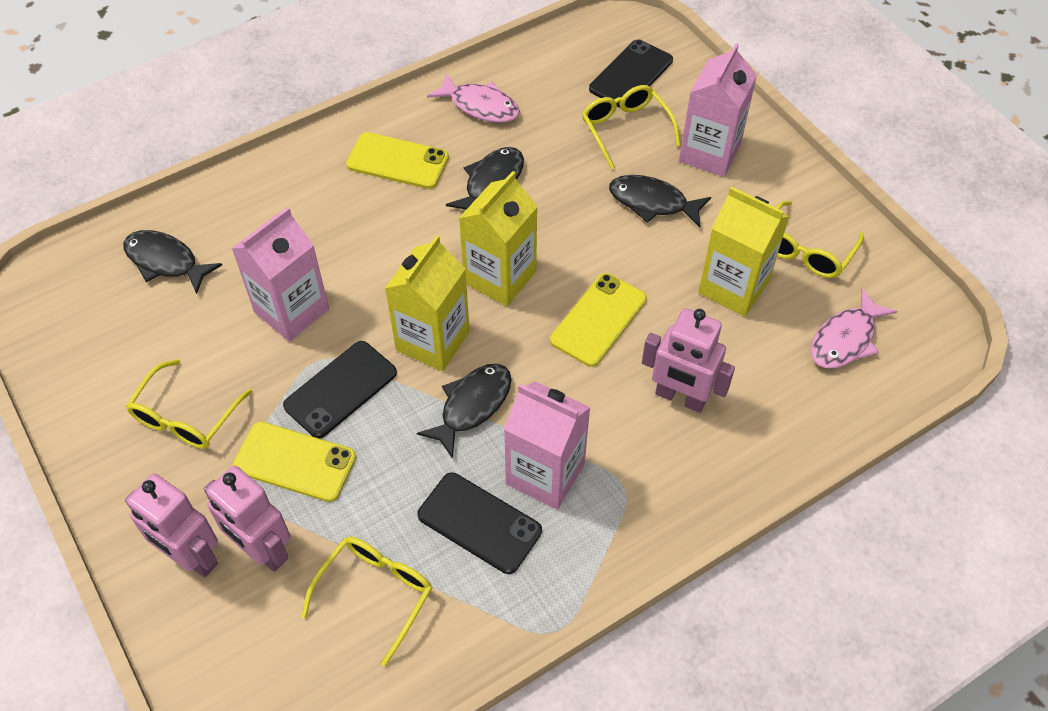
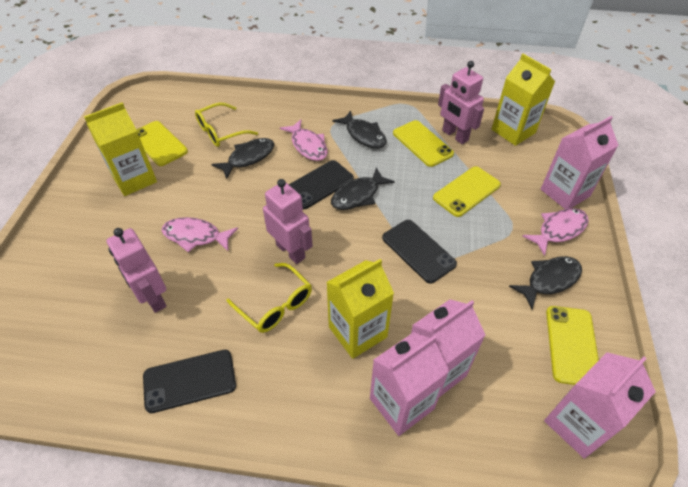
pink carton: [231,207,329,342] [504,381,591,510] [679,43,757,177] = 3 -> [370,332,449,436] [411,299,485,397] [541,116,619,209] [544,352,656,458] = 4
pink fish: [427,73,520,123] [811,288,898,368] = 2 -> [161,217,238,253] [280,120,328,161] [522,208,589,256] = 3
yellow glasses: [126,359,252,449] [301,537,432,666] [582,85,681,170] [776,201,864,278] = 4 -> [195,103,258,147] [227,263,312,333] = 2
yellow phone: [233,421,356,502] [346,132,449,189] [550,273,647,367] = 3 -> [136,121,188,166] [393,120,454,167] [433,166,501,217] [546,306,599,385] = 4

